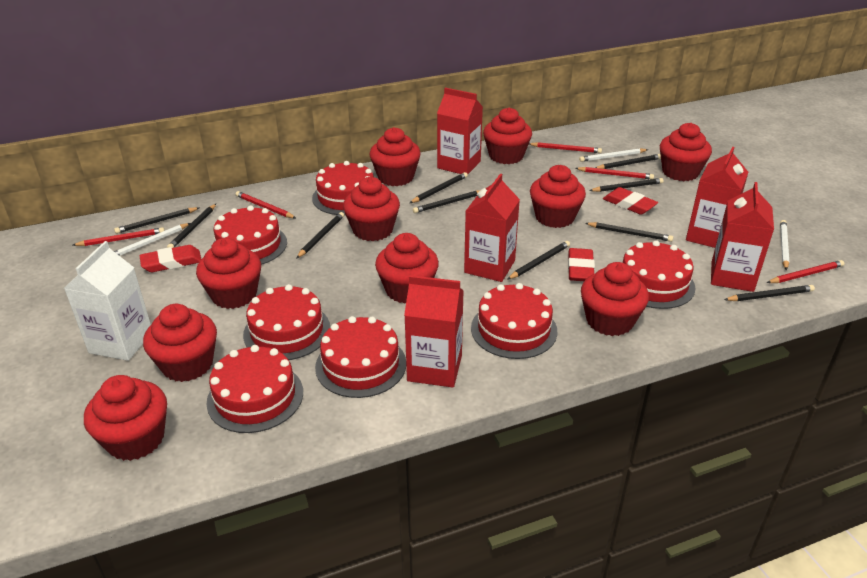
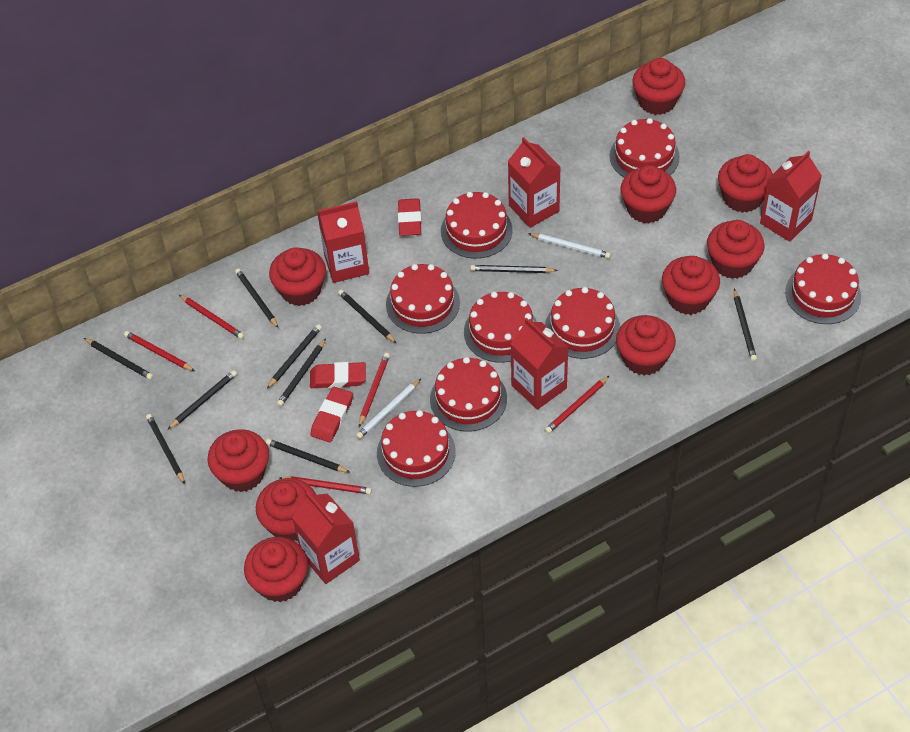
red cake: [206,345,303,433] [213,206,287,265] [243,284,330,360] [312,161,374,215] [315,316,406,398] [471,283,557,359] [623,240,696,309] = 7 -> [377,410,456,487] [386,264,460,334] [430,357,507,431] [441,192,512,259] [464,292,537,363] [545,287,620,359] [610,118,680,178] [785,253,861,324] = 8
white carton: [64,241,151,361] = 1 -> none = 0
white pencil: [114,223,191,256] [579,148,648,162] [780,220,789,270] = 3 -> [356,379,421,439] [528,233,611,258] = 2

